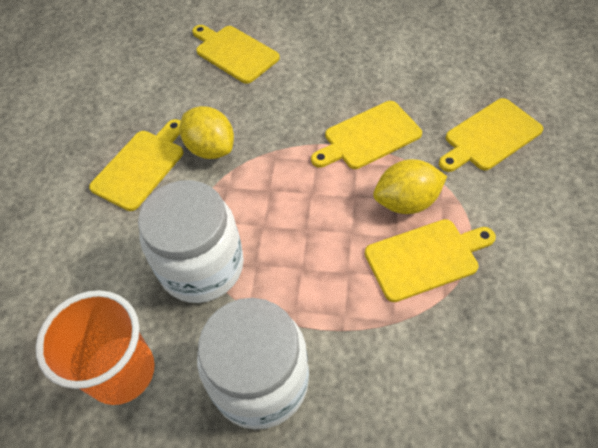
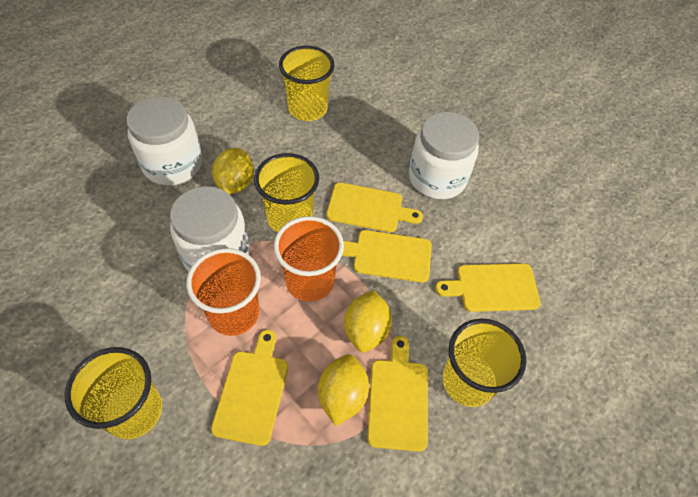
orange cup: [36,290,155,405] = 1 -> [186,248,261,336] [274,216,344,302] = 2
white jar: [138,180,244,303] [197,298,309,429] = 2 -> [126,96,203,185] [170,186,249,271] [409,112,479,199] = 3
yellow cup: none = 0 -> [65,347,162,439] [254,153,319,233] [279,46,335,121] [443,319,526,407] = 4
yellow lemon: [180,106,234,159] [373,159,447,214] = 2 -> [212,148,254,194] [318,354,369,426] [344,290,392,352] = 3

